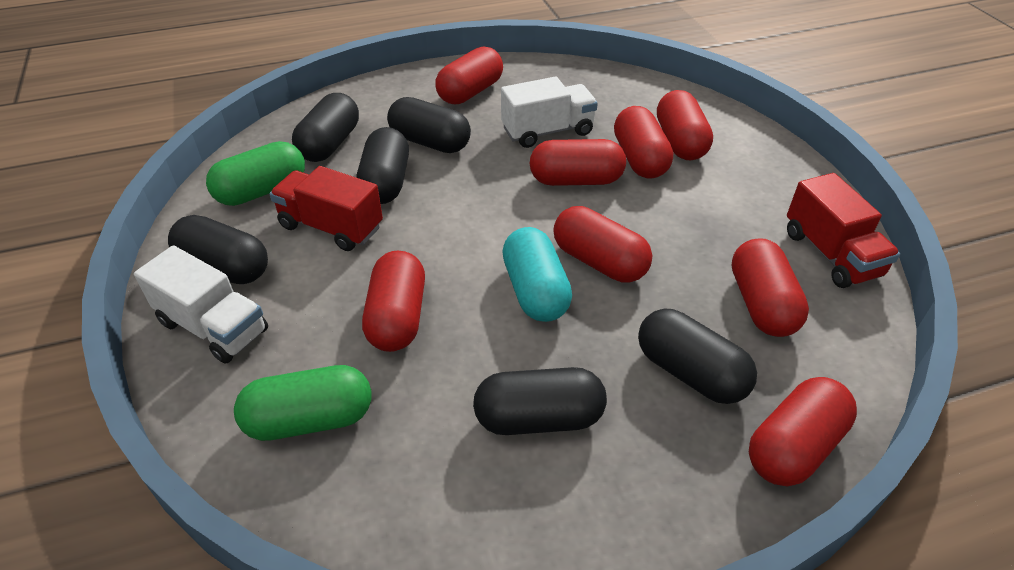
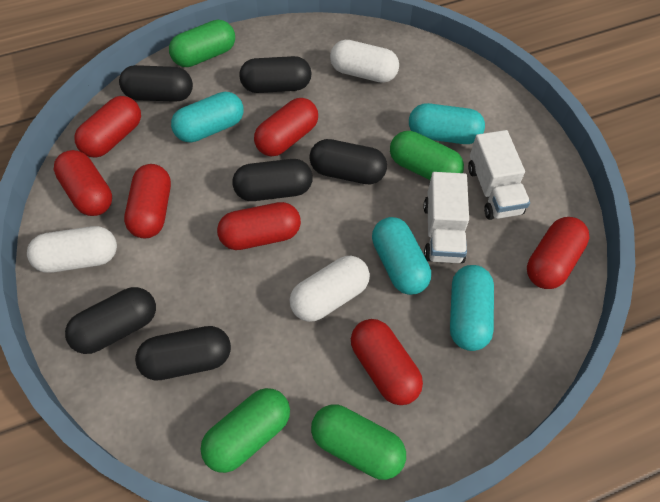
green capsule: [206,141,305,206] [234,365,371,441] = 2 -> [169,20,235,67] [200,388,290,473] [311,404,406,480] [390,131,464,180] = 4
red capsule: [362,251,425,352] [435,46,503,104] [530,139,626,186] [553,206,652,283] [614,106,673,179] [657,90,713,160] [731,238,809,337] [749,377,857,486] = 8 -> [54,150,112,216] [75,96,141,158] [124,164,171,238] [217,202,301,250] [254,98,318,156] [351,319,423,405] [527,217,589,289] = 7
red truck: [269,166,383,251] [787,173,900,288] = 2 -> none = 0
turquoise capsule: [502,227,572,322] = 1 -> [171,92,244,142] [372,217,431,295] [409,103,485,144] [450,265,494,351] = 4
white capsule: none = 0 -> [27,226,117,273] [290,256,370,322] [330,40,399,83] = 3

